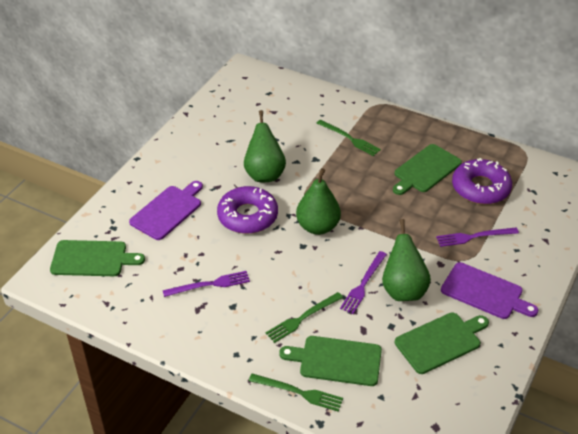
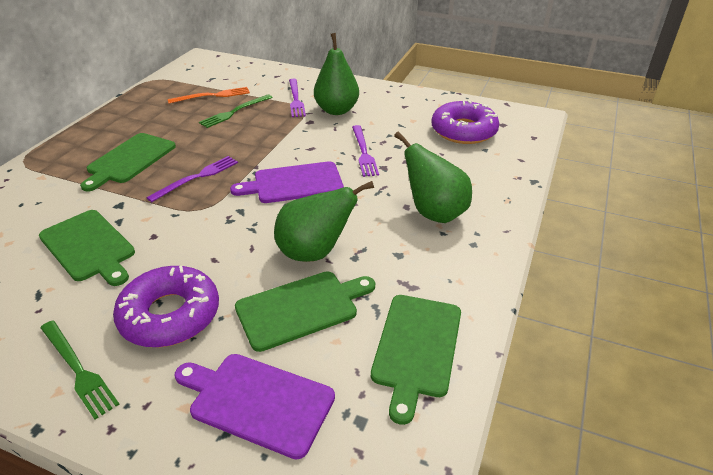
green fork: [249,374,343,412] [265,292,343,343] [317,120,381,156] = 3 -> [40,320,119,420] [199,94,273,128] = 2
orange fork: none = 0 -> [168,87,250,104] = 1

